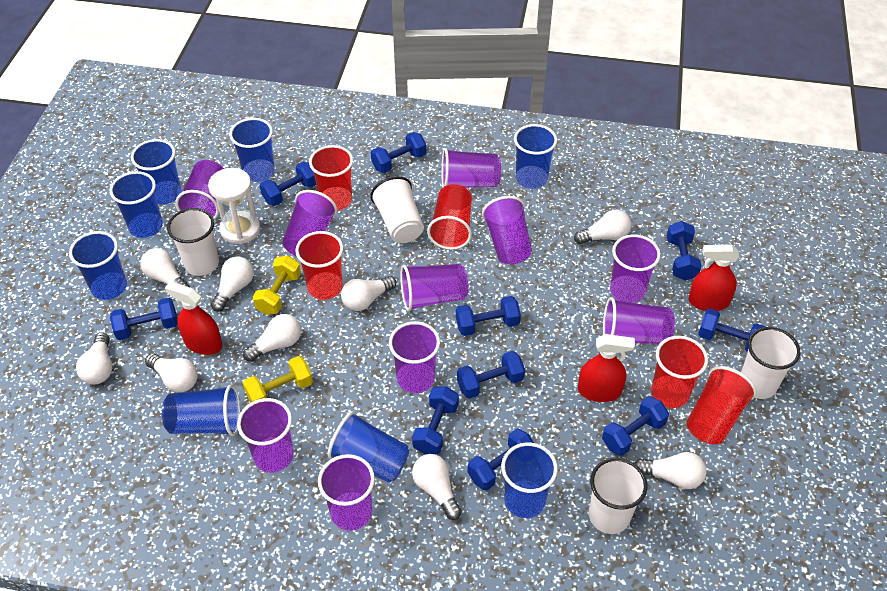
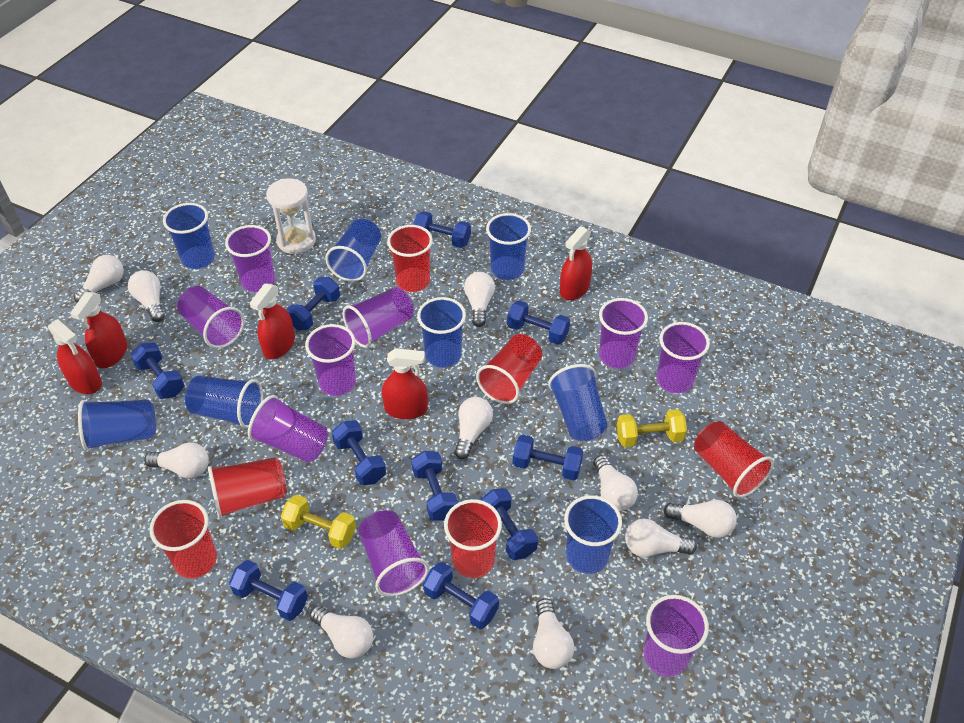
purple cup: [175,160,224,220] [237,398,294,473] [282,190,337,256] [318,454,375,531] [389,321,440,393] [400,264,468,311] [442,148,501,188] [482,196,532,264] [603,297,675,344] [610,234,661,303] = 10 -> [177,286,244,349] [225,225,275,292] [248,395,328,463] [305,324,356,396] [343,287,413,348] [358,510,429,597] [599,298,648,369] [643,595,709,677] [657,322,710,394] = 9
red cup: [296,231,343,300] [309,145,353,211] [427,184,472,250] [651,336,708,408] [686,366,757,444] = 5 -> [149,500,217,579] [208,457,287,519] [387,225,433,292] [444,499,502,578] [476,334,542,404] [694,421,774,498] = 6
red spray bottle: [165,282,222,355] [578,334,635,402] [688,245,739,311] = 3 -> [48,319,102,394] [70,292,127,368] [250,283,295,359] [382,348,428,419] [560,226,592,300] = 5
white cup: [167,208,219,276] [370,176,424,243] [589,458,647,534] [741,327,800,399] = 4 -> none = 0
white light bulb: [76,332,112,385] [140,248,190,287] [145,353,198,393] [211,256,254,312] [243,314,301,362] [341,276,396,311] [412,454,462,520] [574,210,631,244] [635,452,707,489] = 9 -> [74,255,124,303] [128,270,165,322] [144,442,209,478] [309,605,373,658] [455,397,493,459] [464,272,495,327] [533,598,574,669] [593,455,638,511] [625,518,697,557] [663,500,737,538] = 10

